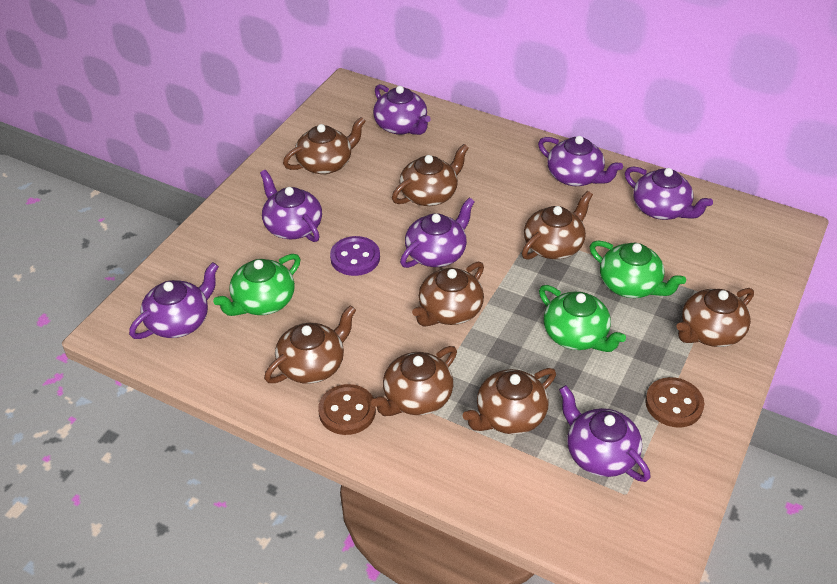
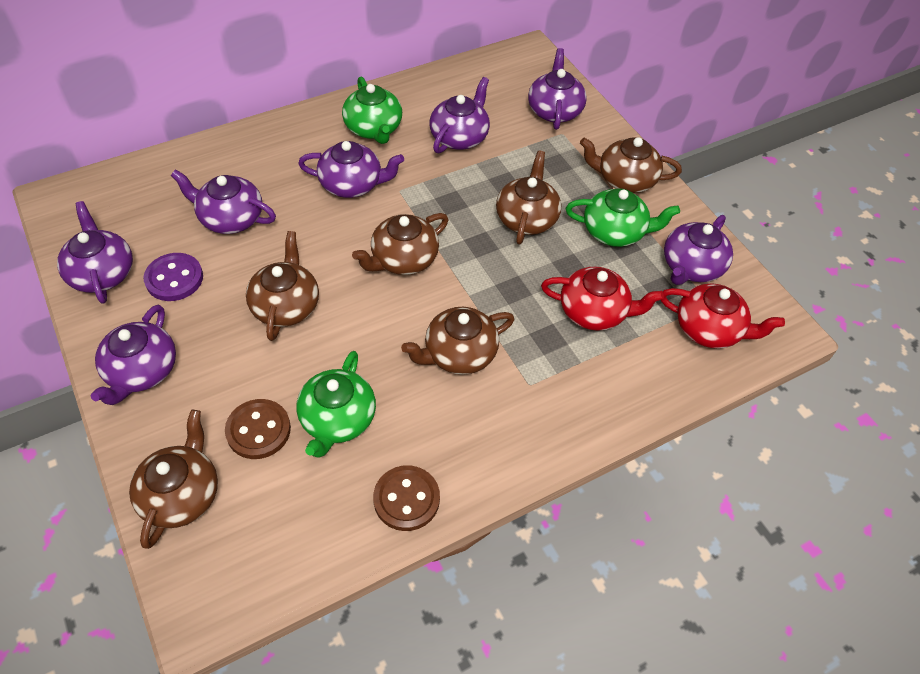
brown teapot: [264,305,356,384] [283,117,366,174] [371,346,457,416] [392,144,469,206] [412,262,484,327] [462,368,556,434] [522,191,593,260] [676,288,754,347] = 8 -> [129,410,218,549] [246,231,319,341] [352,213,448,275] [401,307,514,375] [496,151,561,244] [580,137,682,193] = 6
red teapot: none = 0 -> [541,267,664,331] [661,283,785,348] = 2

